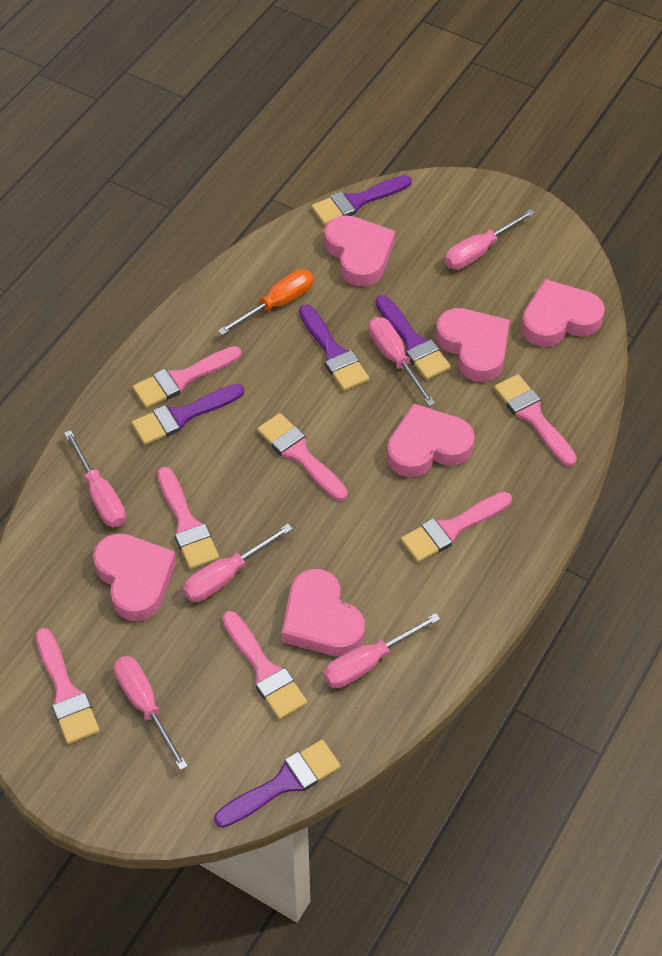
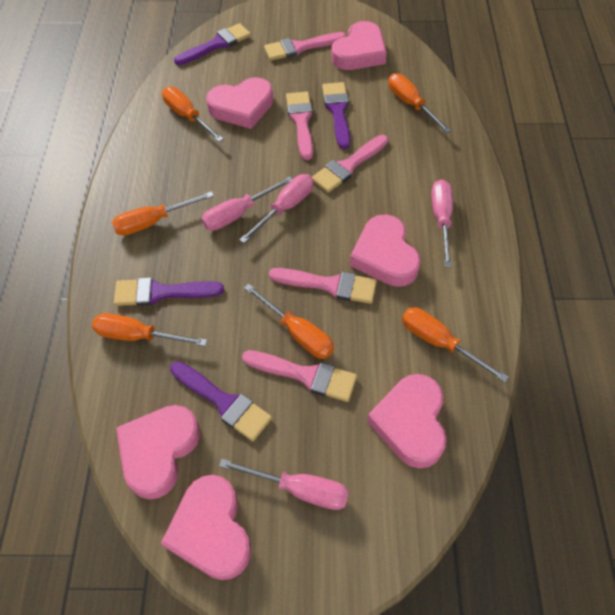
orange screwdriver: [218,269,314,335] = 1 -> [92,313,207,346] [112,191,214,236] [162,87,223,142] [244,284,334,359] [388,73,451,133] [402,307,509,383] = 6
pink brush: [36,628,100,744] [132,346,242,408] [157,467,219,569] [222,611,307,720] [257,413,348,501] [401,492,512,562] [494,374,577,467] = 7 -> [242,350,357,402] [264,32,346,61] [269,268,377,304] [286,92,313,160] [312,135,388,193] = 5
pink screwdriver: [64,430,126,527] [114,656,188,770] [183,524,293,602] [324,613,441,688] [369,317,435,406] [445,209,535,269] = 6 -> [202,176,293,231] [219,459,349,510] [239,174,314,243] [431,180,453,267] = 4
purple brush: [132,384,244,445] [214,740,341,828] [299,304,369,391] [311,175,412,225] [376,295,451,380] = 5 -> [114,278,224,306] [170,361,272,441] [174,23,251,65] [322,82,350,149] = 4

